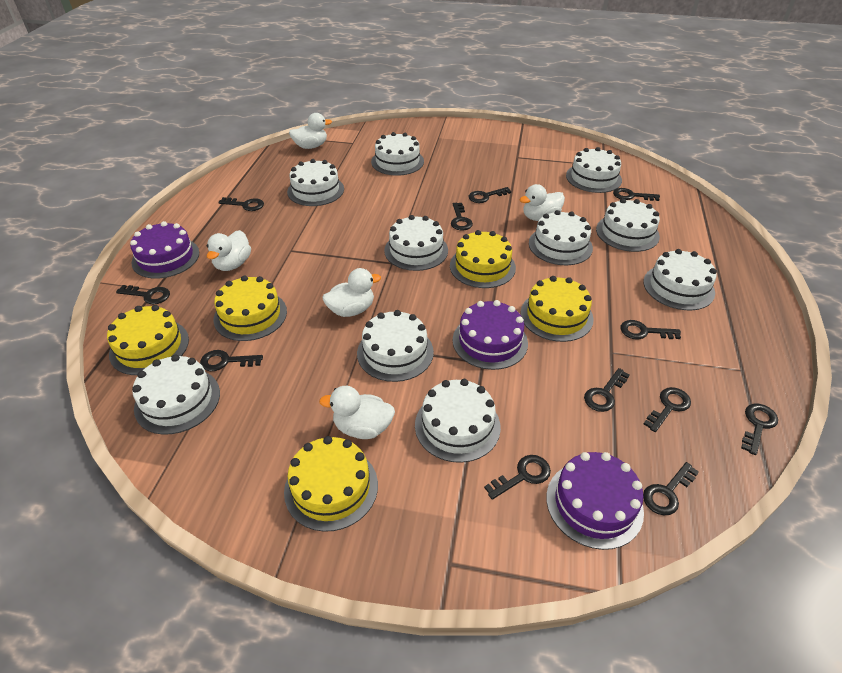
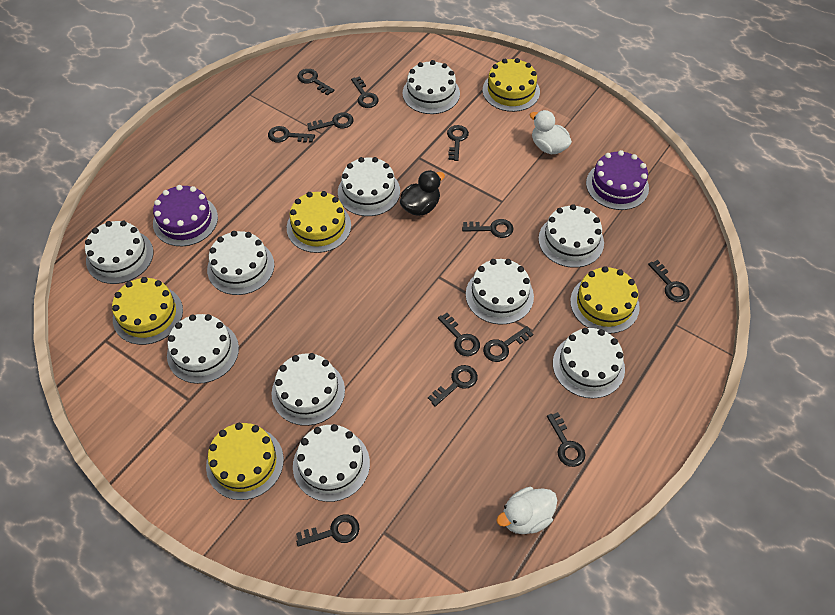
black duck: none = 0 -> [400,170,445,216] = 1
purple cake: [130,221,199,279] [453,300,528,370] [546,452,644,550] = 3 -> [153,185,218,246] [586,150,649,210] = 2
white duck: [207,230,251,271] [289,113,332,149] [319,386,395,439] [323,268,381,317] [519,184,565,221] = 5 -> [496,487,557,534] [530,110,572,154] = 2

